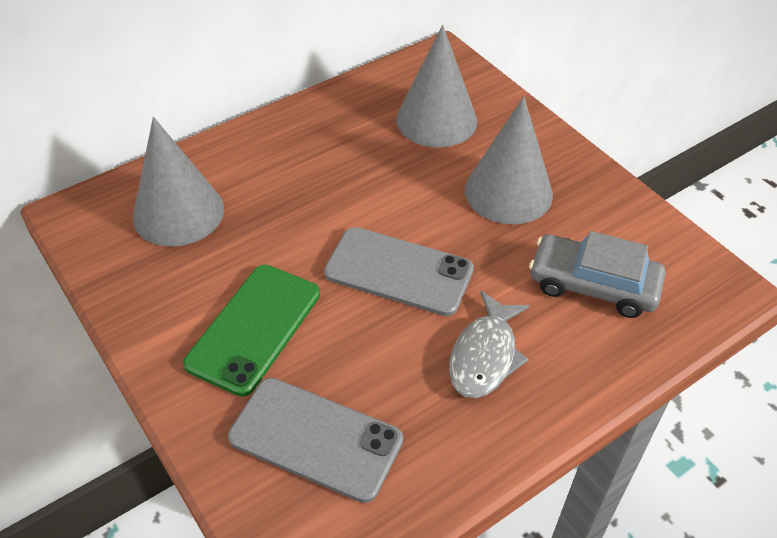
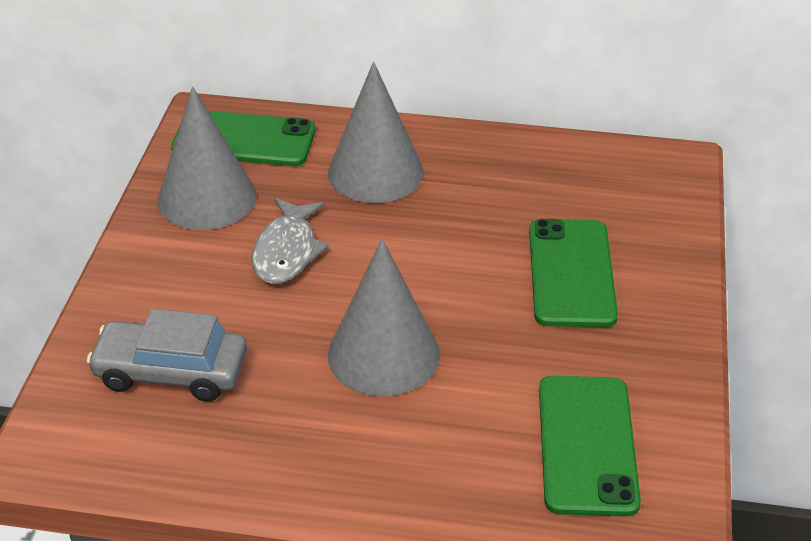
green phone: [183,265,320,396] = 1 -> [171,111,316,166] [529,219,618,327] [539,376,641,517] = 3
grey phone: [228,378,403,503] [324,227,474,316] = 2 -> none = 0

